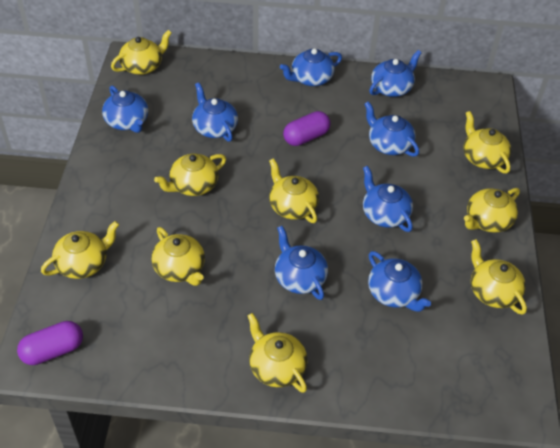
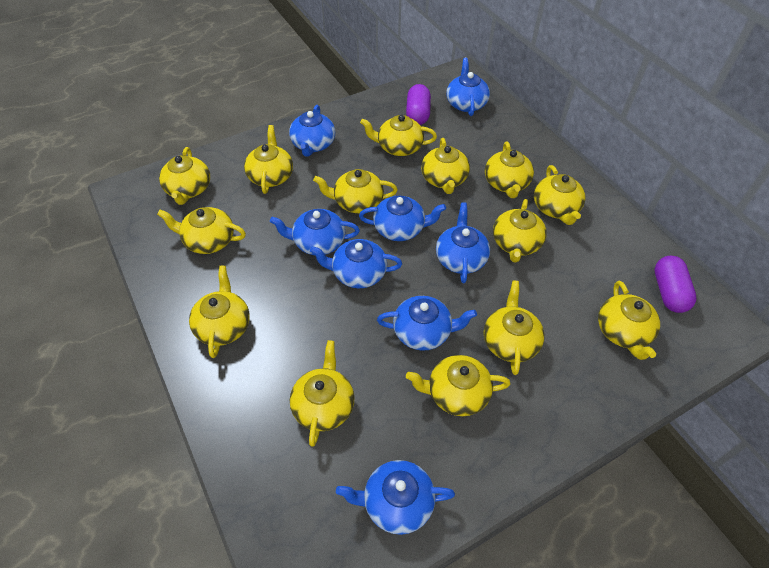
yellow teapot: [41,221,119,279] [111,30,172,75] [151,227,205,286] [154,153,226,196] [247,313,308,393] [269,158,319,223] [464,111,511,173] [464,188,520,233] [471,239,527,315] = 9 -> [157,207,246,254] [159,147,210,205] [189,266,250,358] [244,125,293,194] [290,340,355,447] [313,169,398,213] [360,115,437,156] [406,355,510,416] [421,138,470,194] [484,281,545,375] [485,141,534,198] [493,199,547,263] [534,165,585,225] [598,281,660,360] = 14

